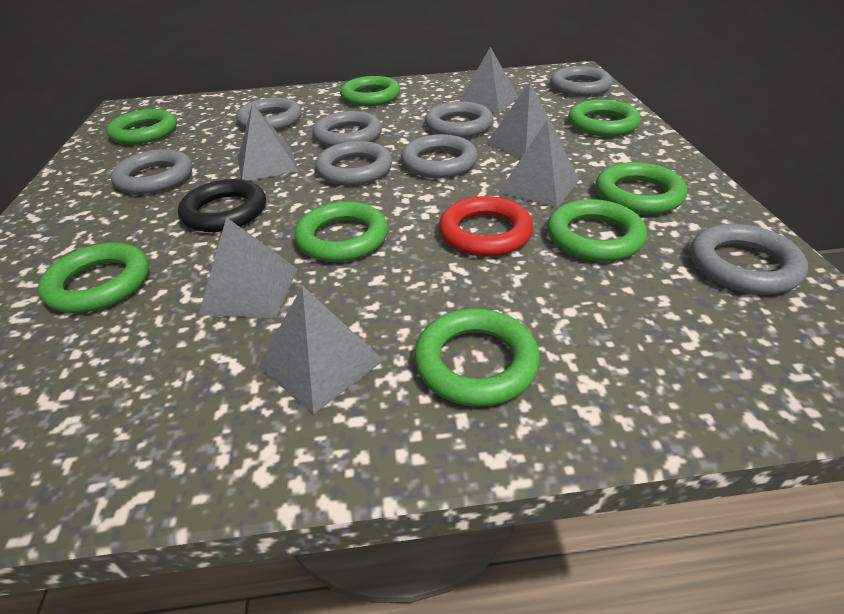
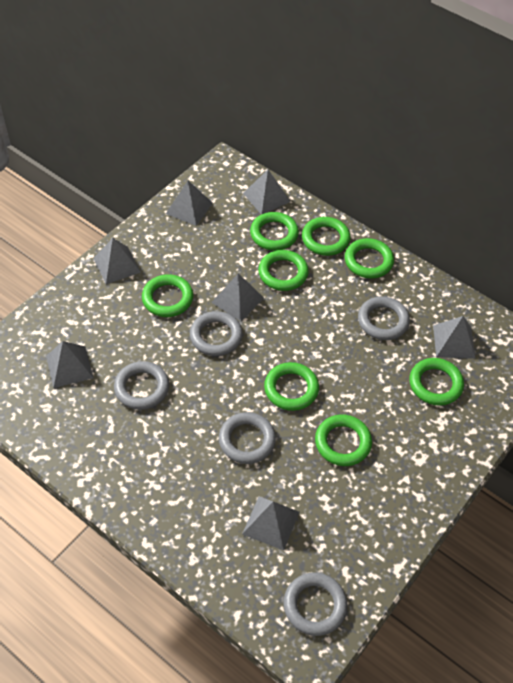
black ring: [178,179,266,232] = 1 -> none = 0
grey pyramid: [199,217,298,318] [238,103,299,181] [258,286,384,415] [460,47,519,114] [486,82,563,159] [499,119,580,207] = 6 -> [46,341,93,388] [93,238,141,284] [166,181,213,226] [211,273,264,321] [242,497,299,551] [243,170,291,215] [433,316,475,359] = 7
grey ring: [111,149,192,194] [236,98,302,130] [313,111,382,147] [315,141,392,186] [401,134,478,178] [425,101,493,138] [550,66,613,96] [690,224,808,295] = 8 -> [114,361,169,410] [190,311,243,356] [219,412,276,464] [284,572,348,636] [358,296,410,340] = 5
red ring: [439,196,533,257] = 1 -> none = 0

